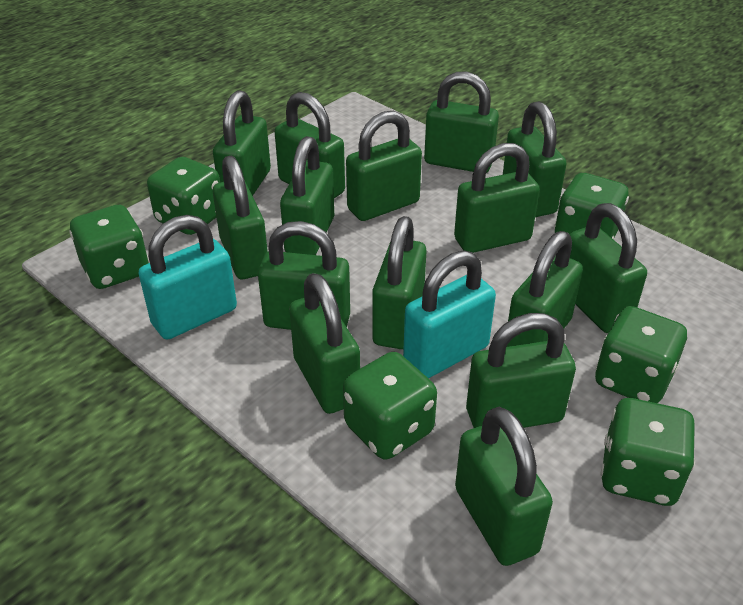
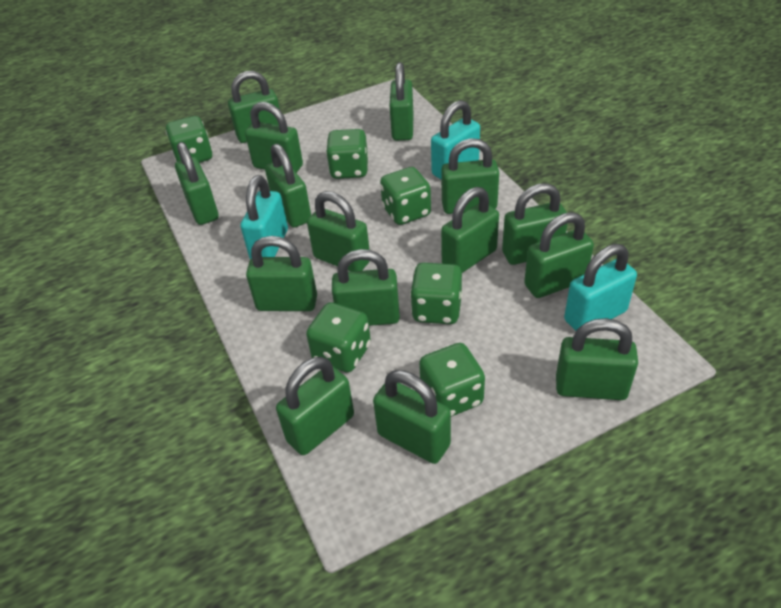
turquoise padlock: [138,215,237,340] [403,251,496,378] = 2 -> [241,175,288,260] [431,100,480,179] [564,244,637,331] = 3

